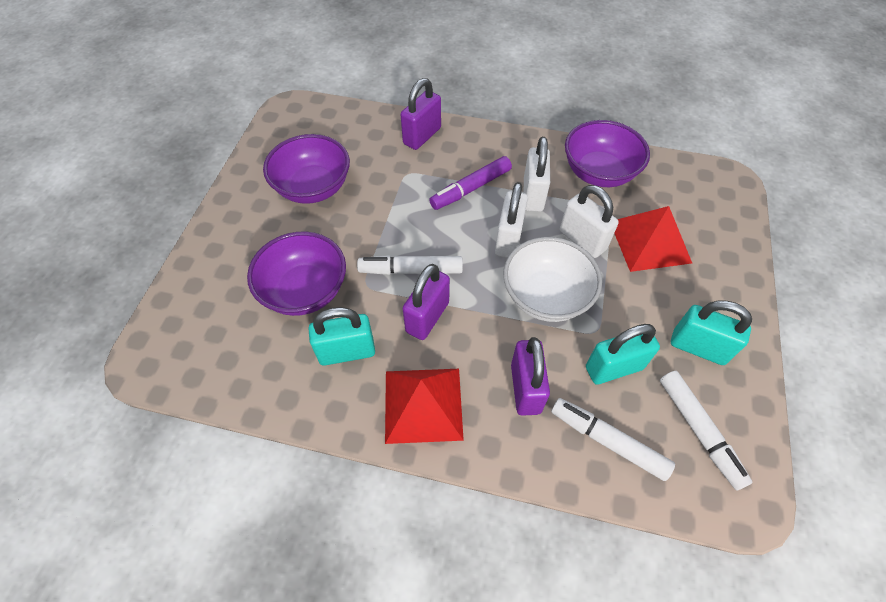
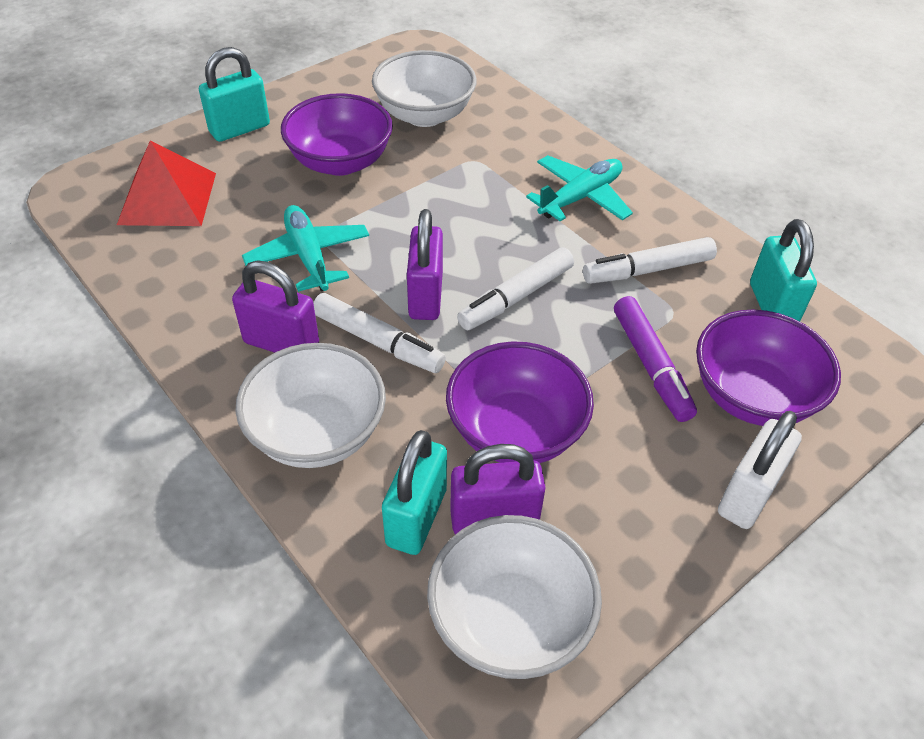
red pyramid: [385,369,464,444] [614,206,692,272] = 2 -> [117,140,216,226] = 1
turquoise plane: none = 0 -> [242,205,369,292] [526,155,633,221] = 2
white bowl: [503,237,602,322] = 1 -> [235,343,386,468] [372,50,477,127] [427,515,602,679] = 3
white padlock: [495,182,528,258] [524,137,550,212] [560,185,619,258] = 3 -> [718,411,802,529] = 1

